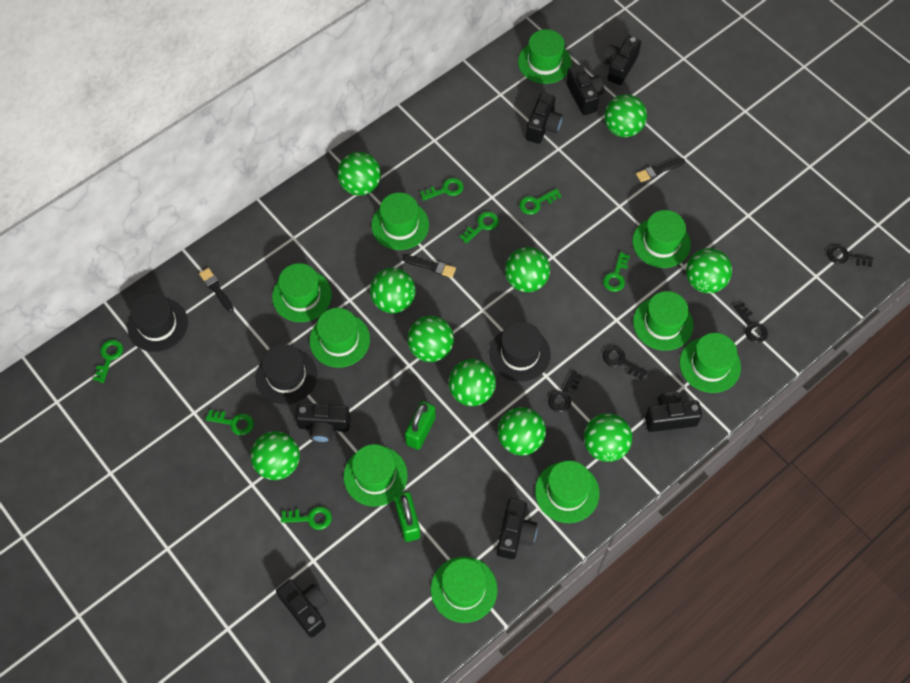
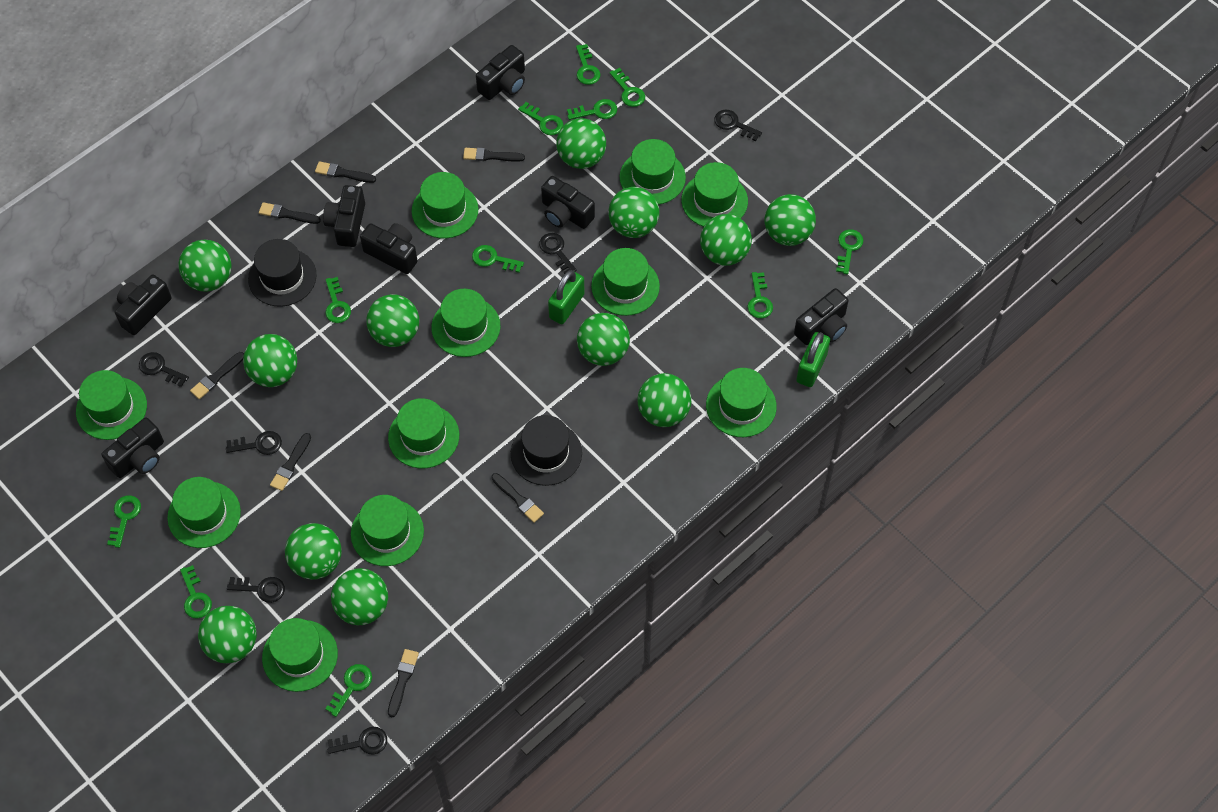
black brush: [199,268,234,312] [402,255,456,278] [636,158,685,182] = 3 -> [190,352,244,399] [259,202,321,224] [270,433,311,491] [315,161,376,183] [388,649,419,718] [463,148,525,162] [491,473,544,523] = 7
black hat: [127,293,188,352] [256,344,317,404] [490,322,551,382] = 3 -> [248,239,317,307] [511,415,582,486] = 2
black key: [548,371,582,412] [603,346,648,380] [734,302,768,343] [827,245,873,267] = 4 -> [139,352,189,387] [226,431,282,455] [227,577,285,603] [327,727,387,754] [539,233,577,274] [714,110,762,141] = 6
green ball: [250,431,300,480] [337,152,381,196] [370,268,416,313] [407,316,454,362] [449,359,496,406] [498,407,546,456] [505,247,550,292] [584,413,632,462] [604,94,647,137] [686,248,732,293] = 10 -> [178,240,232,292] [198,606,257,663] [243,334,297,387] [285,523,342,580] [331,568,388,625] [366,294,419,347] [556,118,606,169] [577,313,630,366] [608,187,659,238] [637,373,691,427] [700,214,752,266] [765,194,816,246] = 12
green hat: [272,263,332,322] [309,308,370,367] [344,444,408,507] [371,192,429,250] [431,556,497,623] [518,29,572,84] [535,461,599,523] [632,210,691,268] [633,291,693,351] [680,333,741,393] = 10 -> [76,370,147,440] [167,477,241,548] [262,618,338,692] [351,495,424,566] [388,398,459,468] [412,172,478,238] [431,289,500,357] [591,248,660,316] [620,139,686,205] [682,162,748,227] [706,368,777,437] = 11
green key: [93,340,123,383] [206,410,254,435] [281,506,332,530] [420,178,464,201] [459,211,499,244] [519,188,562,215] [603,252,630,292] = 7 -> [107,495,141,548] [180,565,212,618] [325,277,351,323] [325,664,372,717] [472,245,524,273] [518,102,563,135] [567,99,617,120] [576,44,600,85] [610,68,645,107] [747,272,773,319] [836,229,864,275] = 11

